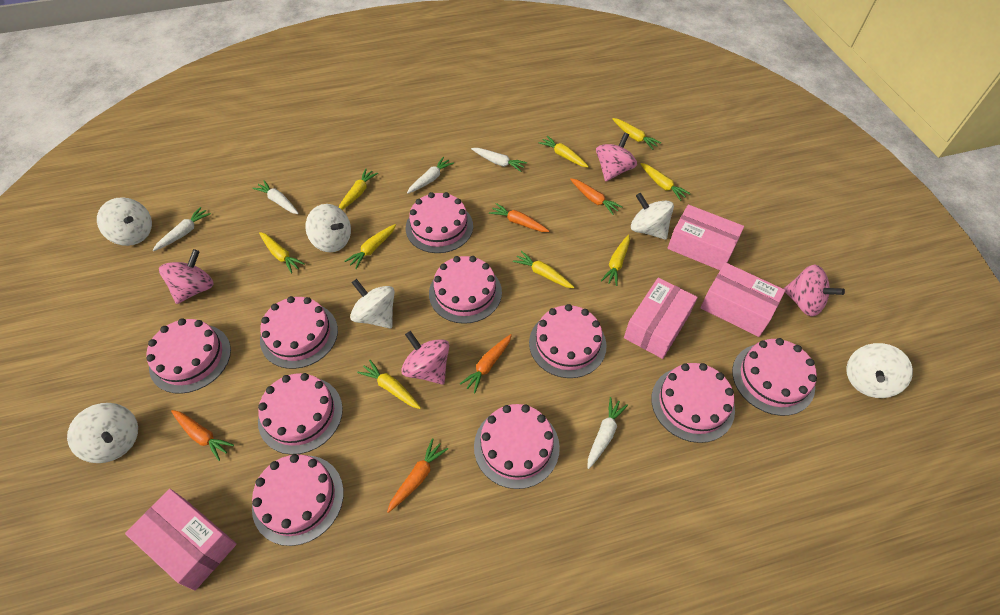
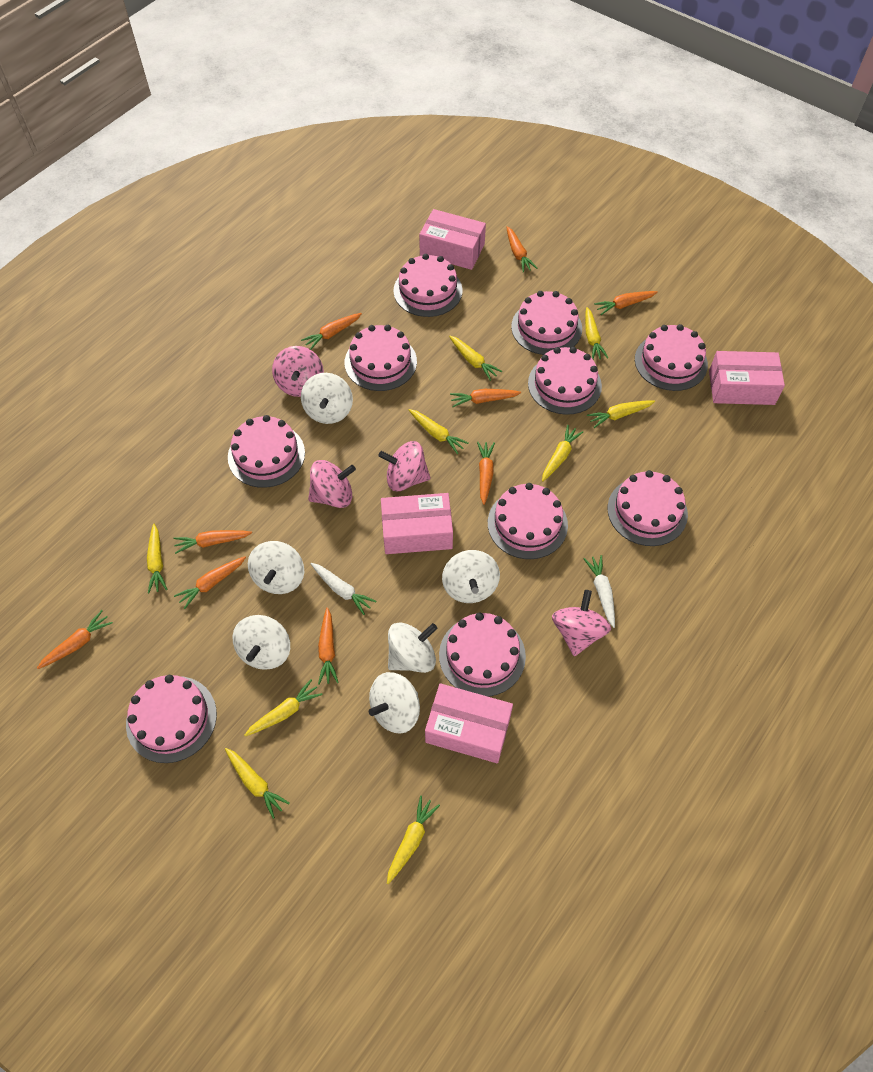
orange carrot: [171,410,234,461] [387,438,448,513] [460,334,512,393] [489,203,549,232] [570,178,622,215] = 5 -> [37,610,113,669] [173,530,252,554] [174,557,246,609] [301,313,362,350] [318,607,339,685] [450,389,521,407] [477,442,495,505] [506,226,537,272] [594,291,658,315] = 9
white carrot: [153,207,211,251] [252,180,299,214] [407,157,454,194] [471,148,527,172] [587,397,628,469] = 5 -> [311,563,376,615] [584,555,615,628] = 2

